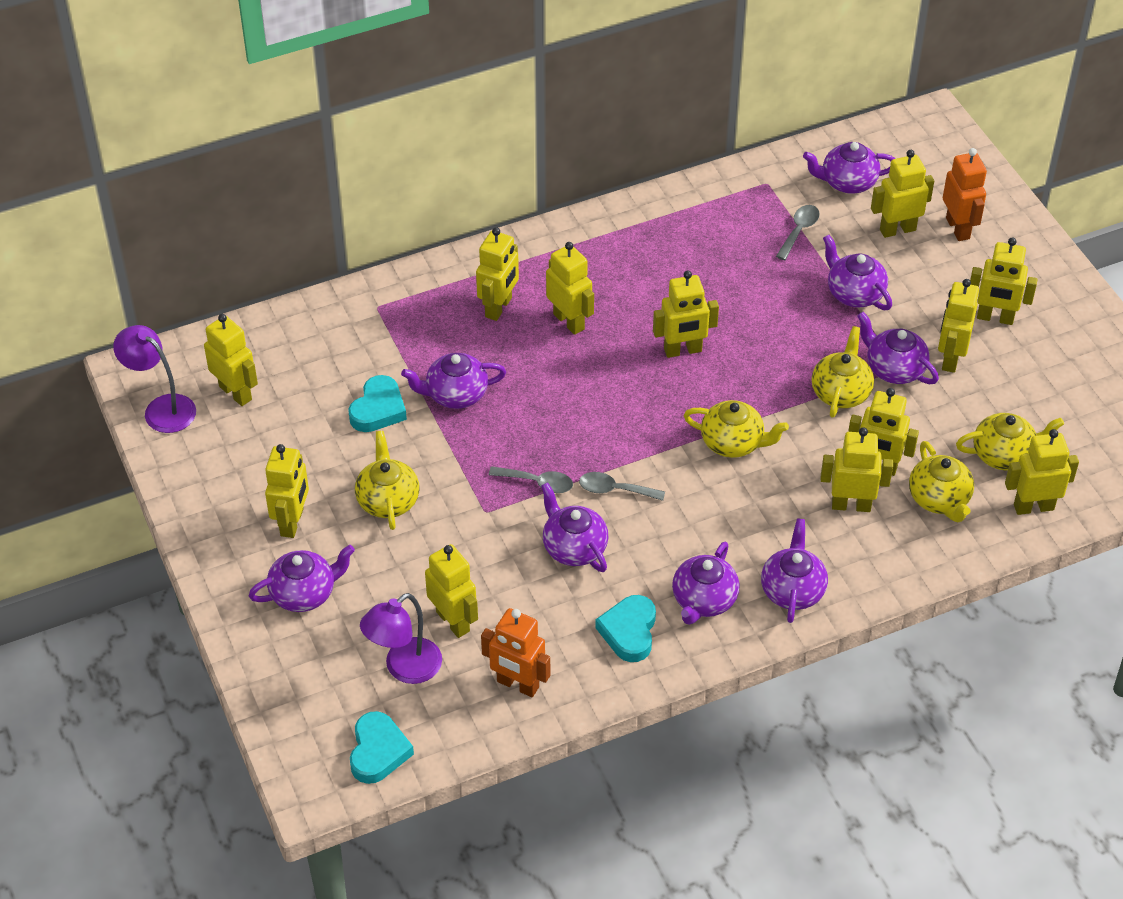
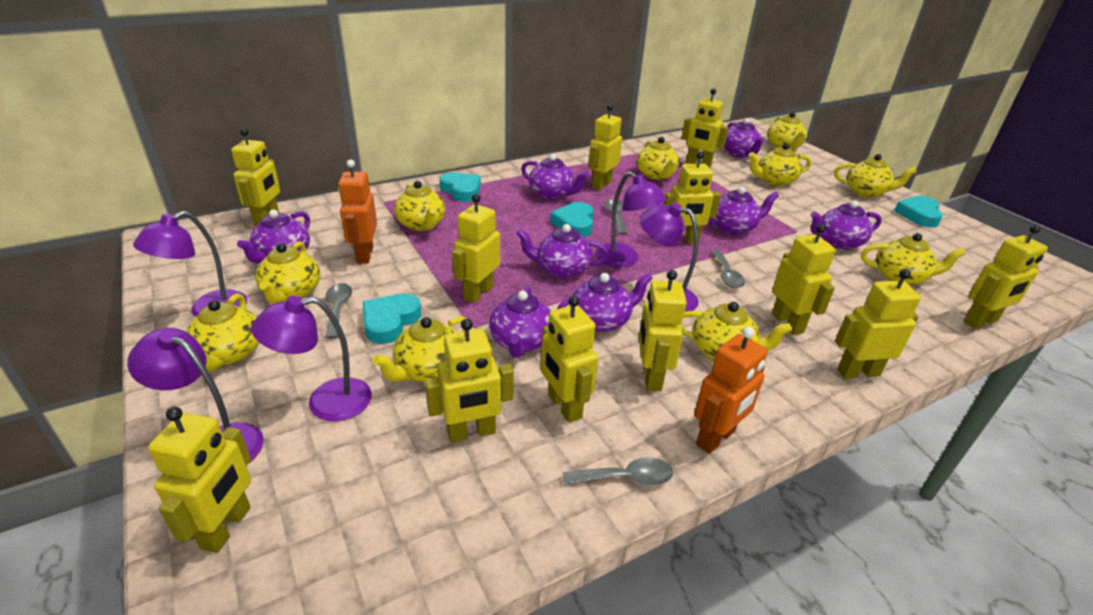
grey spoon: [488,466,573,493] [579,472,665,501] [776,205,820,260] = 3 -> [325,283,352,339] [562,457,673,485] [604,199,628,235] [711,250,745,288] = 4
purple lamp: [113,325,196,433] [360,593,442,684] = 2 -> [127,328,264,463] [133,211,247,317] [251,296,372,421] [595,172,667,267] [640,202,699,312] = 5
turquoise heart: [348,375,407,432] [350,711,414,784] [595,595,656,662] = 3 -> [363,293,421,344] [439,172,481,202] [550,202,594,237] [894,196,943,227] = 4
yellow teapot: [355,431,419,530] [683,400,789,458] [812,326,874,418] [909,441,974,522] [956,413,1064,470] = 5 -> [186,294,259,372] [255,241,320,304] [373,317,468,382] [394,181,445,231] [637,137,679,180] [682,302,792,360] [748,143,811,186] [767,112,807,150] [834,154,917,197] [861,233,966,285] = 10

